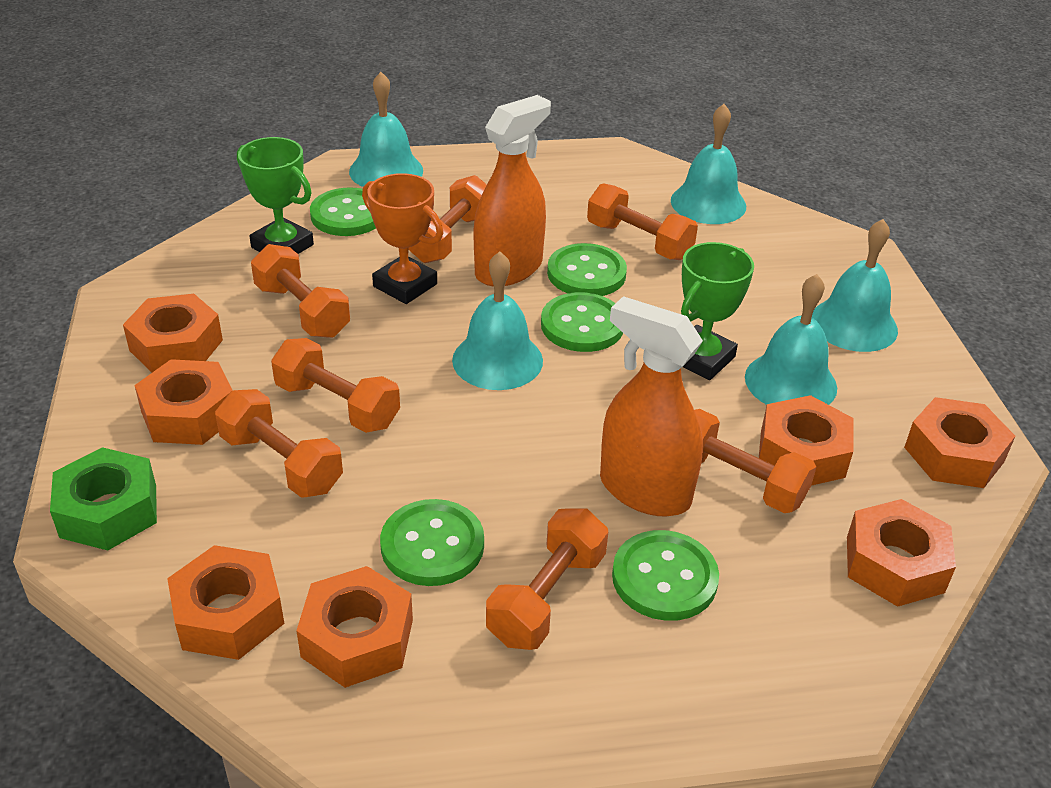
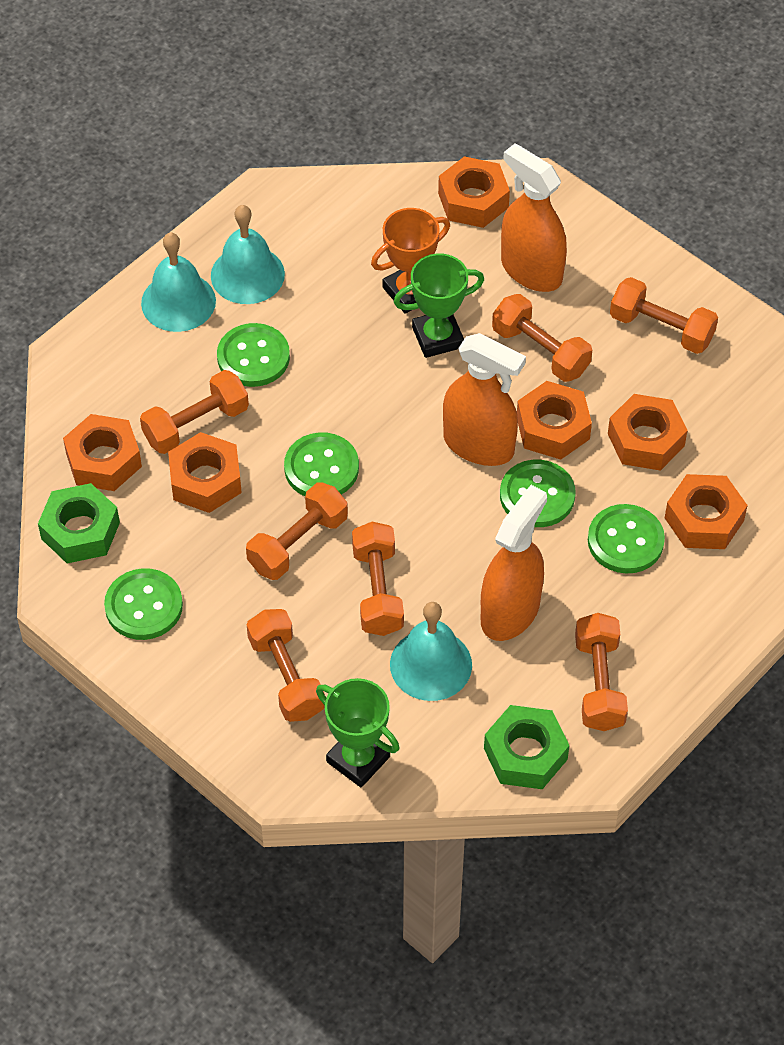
green nut: [50,447,157,550] = 1 -> [38,483,120,563] [484,705,569,789] = 2
orange nut: [123,294,223,372] [134,359,233,445] [167,545,284,660] [296,566,413,688] [759,395,853,486] [847,499,956,607] [904,397,1015,488] = 7 -> [63,414,142,491] [168,432,242,513] [438,156,510,228] [517,381,592,460] [608,394,688,471] [665,474,748,549] = 6
orange spray bottle: [474,95,551,287] [600,296,703,517] = 2 -> [443,333,526,466] [481,485,547,641] [501,144,567,292] = 3
turquoise bell: [349,72,423,187] [452,251,543,390] [671,104,746,224] [745,274,837,405] [812,219,898,352] = 5 -> [141,232,216,332] [211,205,285,304] [390,602,472,701] = 3

